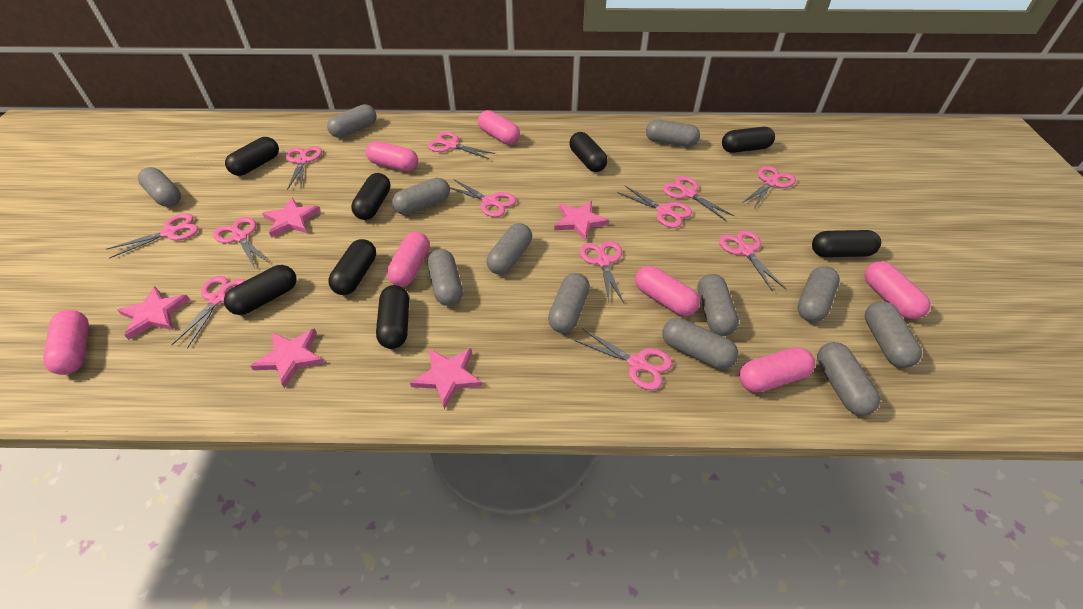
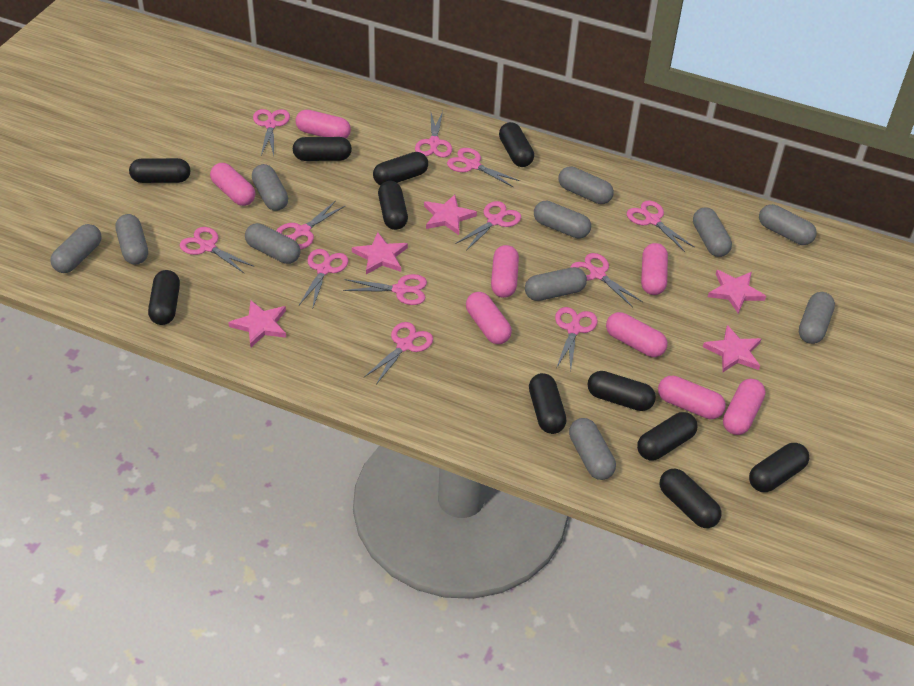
black capsule: [224,265,297,315] [225,137,279,176] [328,239,376,295] [351,173,391,220] [376,285,409,349] [569,132,608,172] [722,127,775,153] [812,230,881,257] = 8 -> [129,158,190,183] [148,270,180,325] [293,137,352,161] [373,152,428,185] [378,181,408,230] [499,122,534,167] [529,373,566,434] [587,371,656,411] [637,412,697,460] [660,469,721,528] [749,443,809,492] = 11
grey capsule: [138,167,181,207] [327,104,377,138] [392,178,450,215] [428,249,463,306] [487,223,532,275] [548,273,590,333] [646,120,700,147] [662,318,738,369] [697,274,739,336] [797,266,840,322] [817,342,880,416] [865,301,922,368] = 12 -> [50,224,102,273] [116,214,148,265] [245,223,301,264] [252,164,288,211] [525,267,587,301] [534,200,591,239] [558,166,614,204] [569,418,616,480] [693,207,732,257] [759,204,817,245] [799,292,835,344] = 11
pink capsule: [43,310,89,375] [366,141,418,171] [387,232,430,287] [478,110,520,145] [635,266,700,316] [739,347,815,393] [864,261,931,319] = 7 -> [210,163,255,206] [296,110,351,138] [466,292,512,344] [491,245,519,298] [606,312,668,357] [641,243,668,295] [658,376,726,419] [723,379,765,435] = 8

